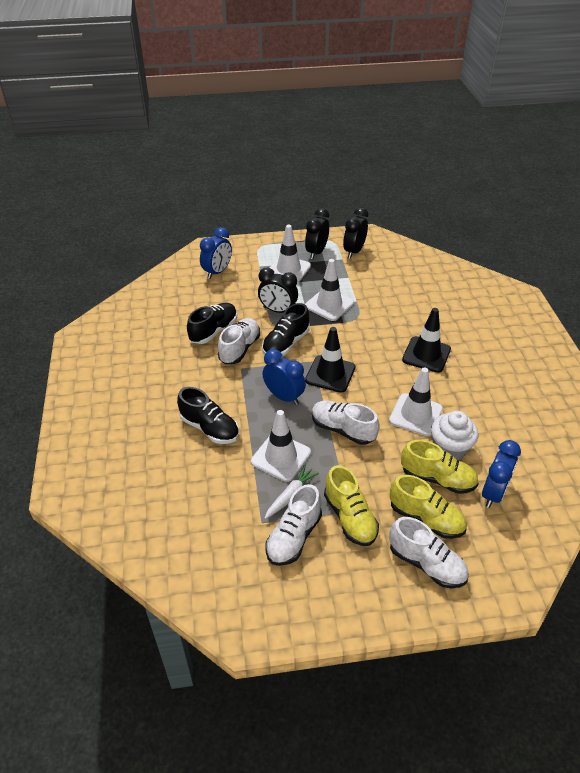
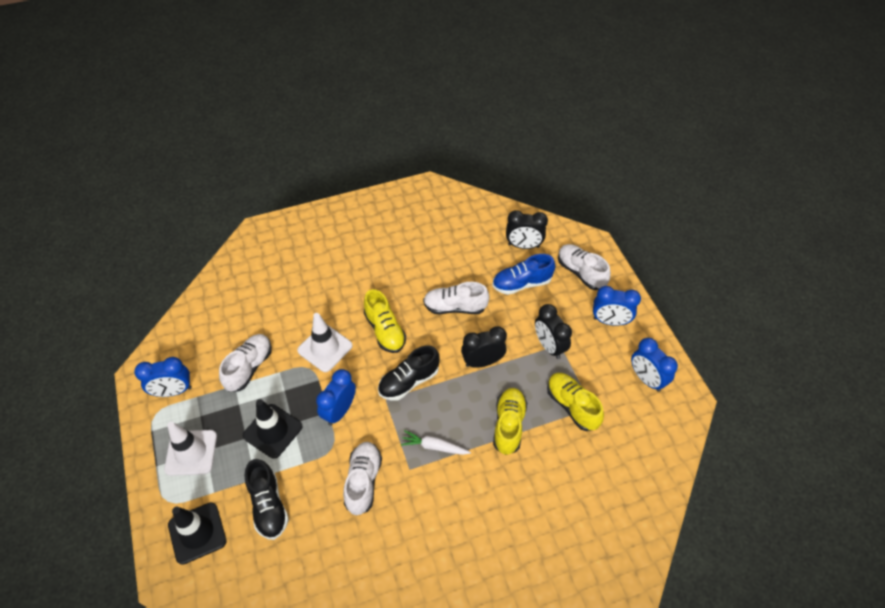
black shoe: [177,387,239,444] [187,303,237,344] [262,303,310,356] = 3 -> [245,459,289,540] [378,345,439,401] = 2
blue clock: [200,227,232,279] [263,349,306,405] [482,440,521,508] = 3 -> [134,357,192,397] [316,369,356,426] [593,286,641,326] [631,338,678,392] = 4
blue shoe: none = 0 -> [492,254,555,295] = 1
white cupcake: [431,411,478,460] = 1 -> none = 0
white traffic cone: [251,410,311,482] [269,225,311,283] [305,259,354,321] [389,367,443,436] = 4 -> [164,422,217,476] [297,313,353,372] = 2

